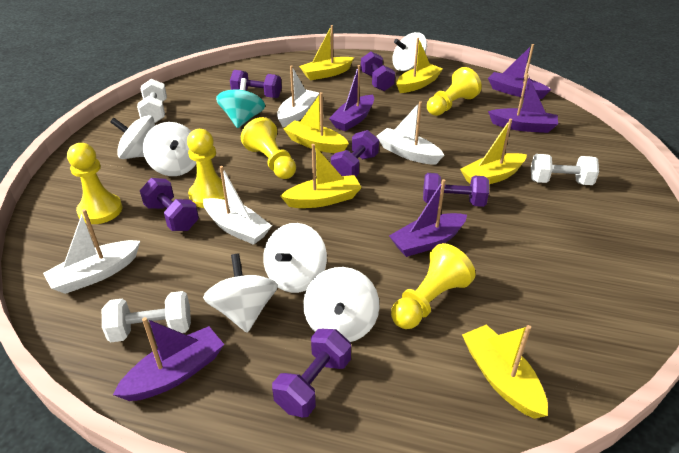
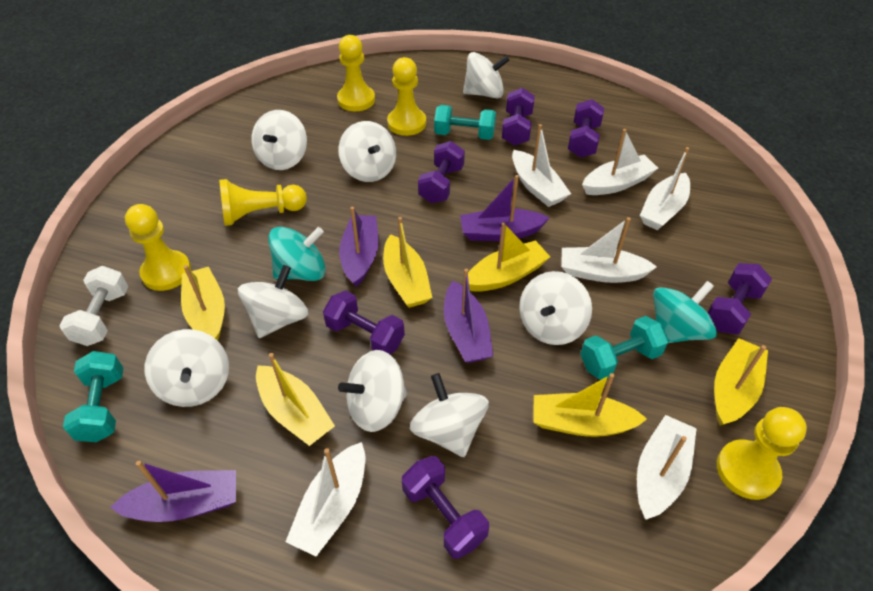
purple boat: [113,317,224,401] [329,65,374,131] [389,179,467,257] [488,44,551,99] [488,74,558,133] = 5 -> [110,461,236,522] [339,207,379,287] [444,269,493,363] [460,175,549,241] = 4
turquoise dumbbell: none = 0 -> [63,351,123,442] [434,105,496,140] [580,316,669,380] = 3
turquoise spinning top: [216,78,265,128] = 1 -> [268,227,326,281] [653,281,717,343] = 2
white boat: [43,209,140,294] [203,166,272,245] [277,65,319,127] [376,101,444,165] = 4 -> [285,442,365,557] [512,124,571,207] [561,217,657,283] [582,129,658,195] [637,415,697,519] [640,147,690,230] = 6
white dumbbell: [102,291,191,342] [137,79,167,123] [531,154,599,185] = 3 -> [59,266,128,346] = 1
white spinning top: [110,115,155,159] [143,122,196,176] [203,254,278,333] [263,223,327,293] [303,267,380,342] [392,32,427,71] = 6 -> [145,329,229,407] [238,265,308,338] [252,110,307,170] [338,121,396,182] [338,350,407,432] [410,373,489,457] [463,52,509,98] [519,271,592,345] = 8

